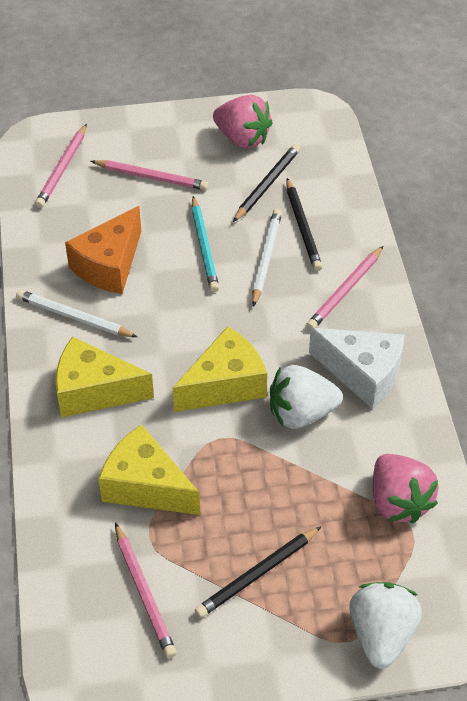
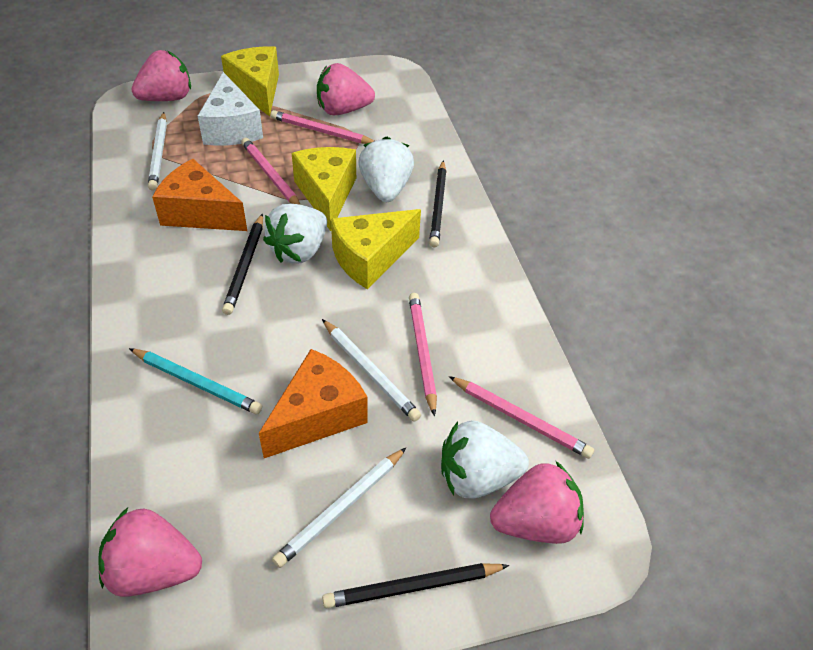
orange cheese: [65,206,141,294] = 1 -> [152,159,247,231] [259,349,368,458] = 2
pink strawberry: [213,95,273,149] [373,454,439,523] = 2 -> [99,508,202,597] [131,50,191,101] [317,63,375,115] [490,461,584,544] = 4
white pencil: [16,290,137,337] [252,209,282,307] = 2 -> [148,112,167,191] [272,448,406,568] [322,319,421,422] = 3
white strawberry: [270,365,343,429] [349,582,422,668] = 2 -> [263,204,327,263] [358,136,414,202] [441,420,529,498] = 3

